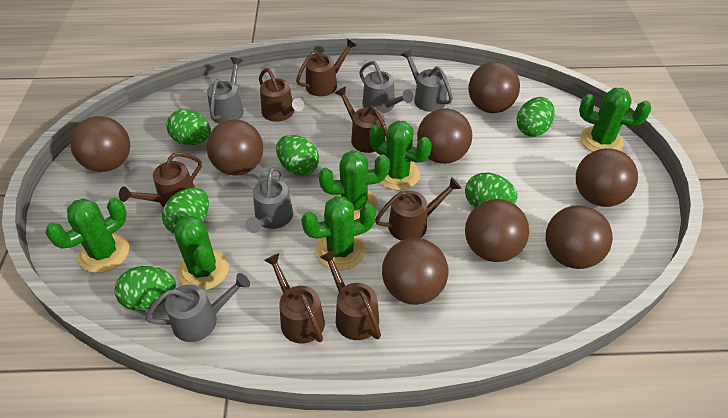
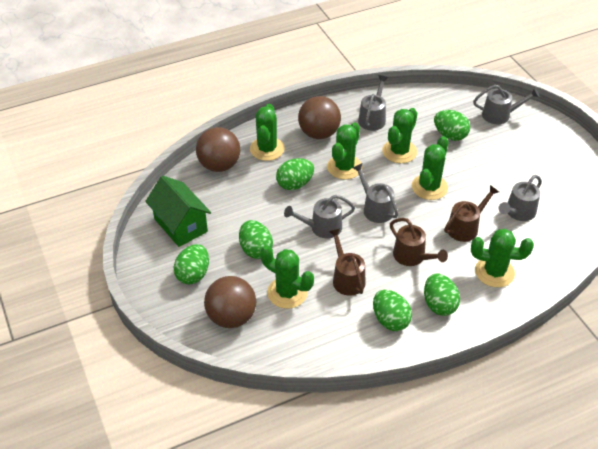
brown ball: [70,116,130,172] [206,119,263,175] [382,238,449,305] [417,109,472,164] [465,199,529,262] [468,62,520,113] [546,205,613,269] [576,148,638,207] = 8 -> [196,127,240,172] [204,276,256,328] [298,96,341,139] = 3
brown watering can: [119,152,202,207] [259,68,305,122] [264,253,325,343] [296,39,357,96] [320,250,381,340] [335,87,388,153] [375,177,461,241] = 7 -> [328,228,365,296] [390,218,448,266] [444,185,499,242] = 3
green house: none = 0 -> [145,176,211,247] = 1

